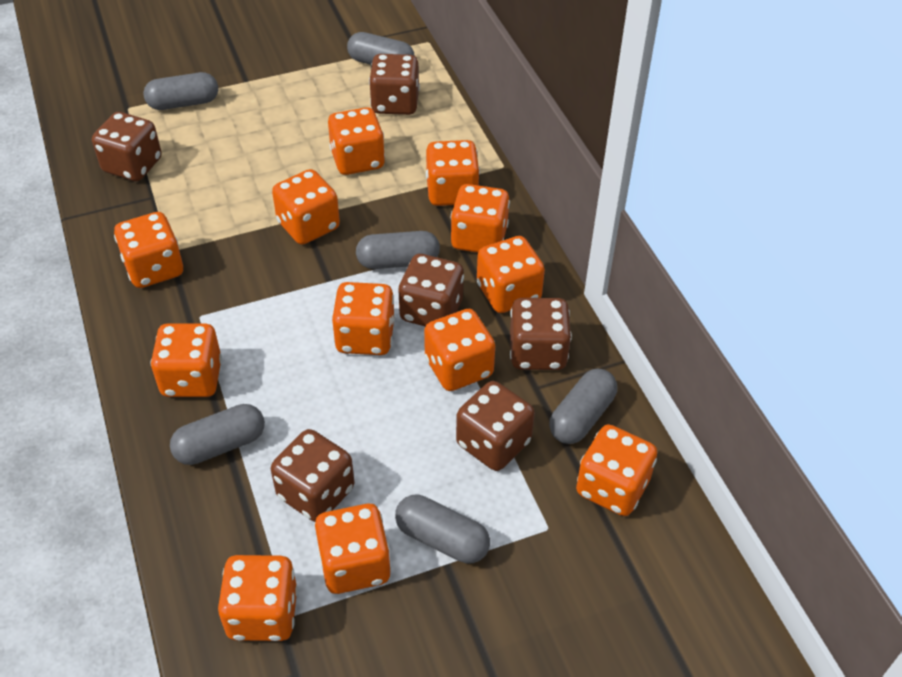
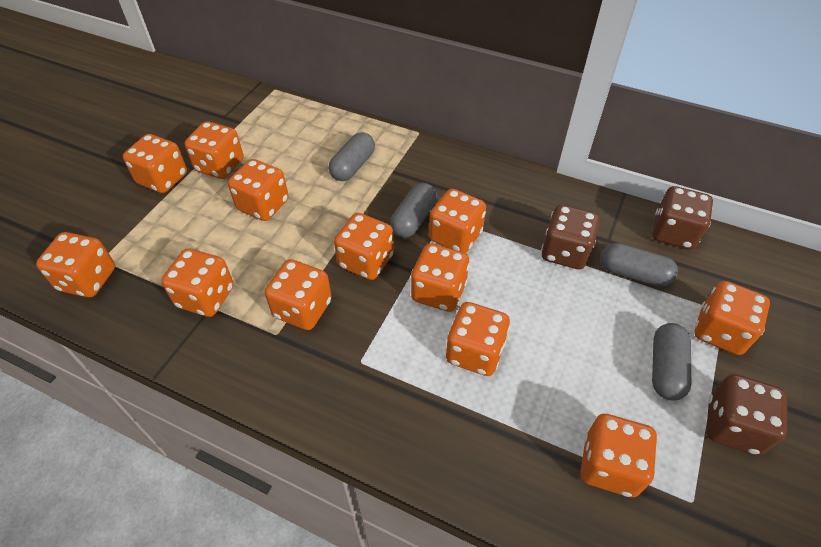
brown dice: [92,112,162,181] [271,429,354,522] [369,54,420,115] [398,254,464,326] [456,381,535,471] [510,298,572,370] = 6 -> [541,205,600,269] [652,186,713,250] [706,374,787,455] = 3
grey capsule: [143,72,218,110] [170,404,265,465] [347,32,415,65] [356,231,440,269] [395,494,490,563] [549,368,617,444] = 6 -> [328,132,375,181] [390,183,437,238] [600,243,678,287] [652,323,691,400] = 4

